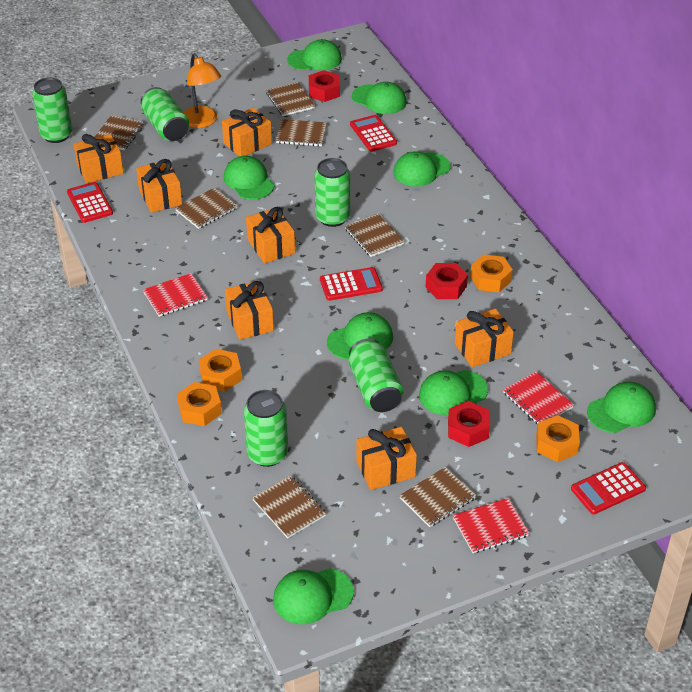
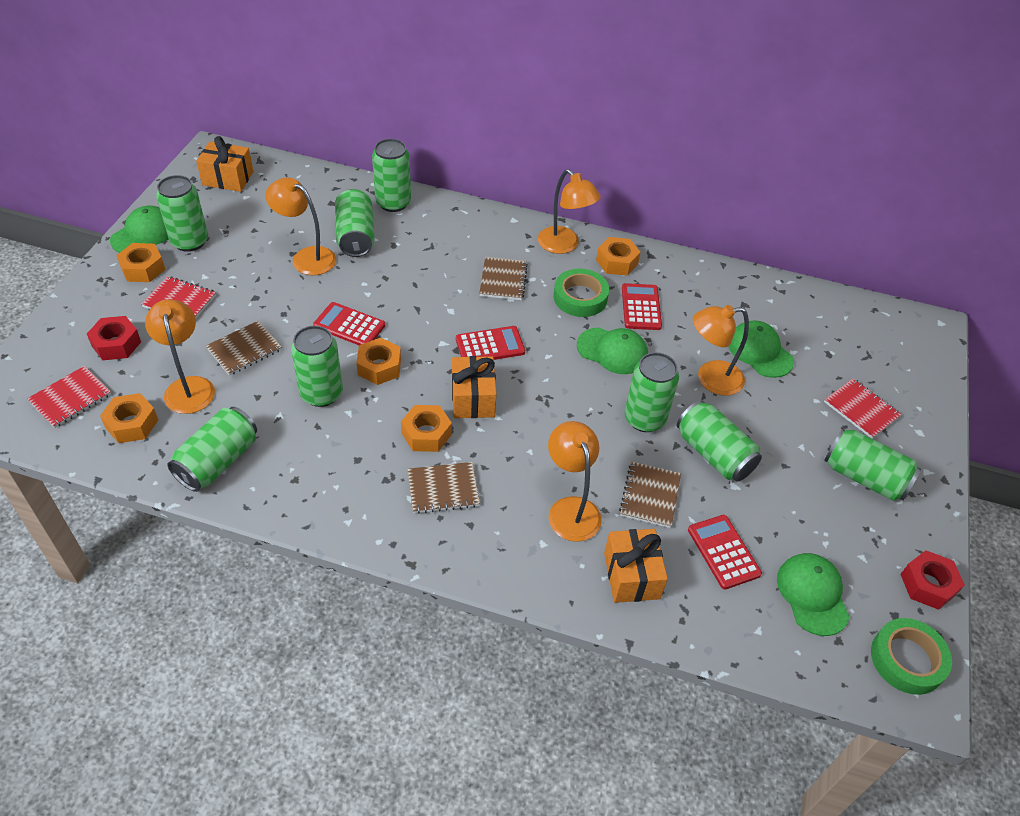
brown notebook: [95,115,144,150] [175,188,238,229] [252,475,326,538] [266,82,315,116] [276,119,327,146] [345,214,404,257] [399,467,476,527] = 7 -> [206,320,282,376] [408,462,480,514] [479,257,528,300] [619,462,681,528] = 4
green can: [32,78,72,143] [141,87,189,141] [244,390,288,467] [314,158,350,227] [349,338,404,412] = 5 -> [156,175,208,252] [167,407,257,492] [291,326,343,407] [335,189,375,257] [372,139,411,212] [625,352,679,432] [677,400,762,482] [824,428,921,501] = 8
green cap: [224,156,274,200] [273,568,354,625] [287,39,342,70] [327,312,393,360] [352,82,407,114] [393,151,450,187] [419,370,488,415] [587,382,656,433] = 8 -> [110,206,169,253] [577,327,648,374] [728,320,794,378] [777,553,850,636] = 4
green tape: none = 0 -> [554,269,609,317] [871,618,952,695] = 2
orange gift: [74,134,124,183] [136,159,182,213] [222,108,272,157] [225,281,274,340] [246,207,295,264] [356,427,417,490] [455,309,514,367] = 7 -> [196,136,253,192] [452,356,497,418] [604,529,668,603] = 3
orange lamp: [184,53,221,128] = 1 -> [145,299,215,414] [265,177,336,275] [538,169,601,254] [548,421,602,542] [693,305,749,396] = 5
orange nut: [177,382,222,426] [199,349,242,392] [470,254,513,292] [536,415,580,462] = 4 -> [100,393,158,443] [116,243,166,282] [356,338,401,385] [401,405,452,452] [596,237,641,276] = 5
red nut: [309,70,340,102] [426,263,468,299] [448,401,490,447] = 3 -> [87,316,141,360] [900,550,965,610] = 2

